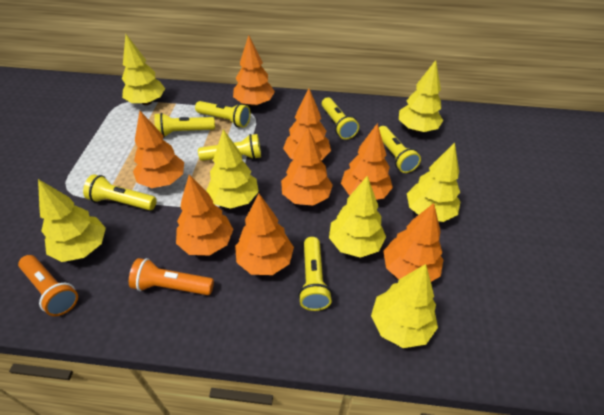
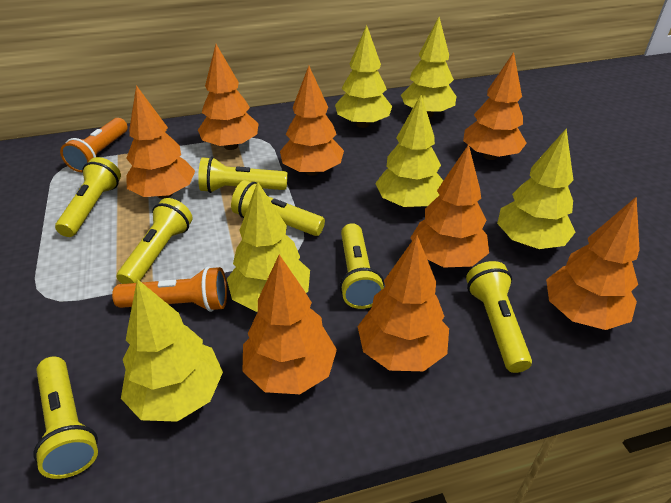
yellow tree: [38,179,106,262] [122,34,165,105] [206,129,259,209] [329,176,386,258] [371,264,438,348] [399,60,443,132] [407,143,461,222] = 7 -> [121,279,223,422] [227,181,310,312] [335,25,392,128] [375,95,443,209] [401,17,457,117] [497,129,575,249] = 6

